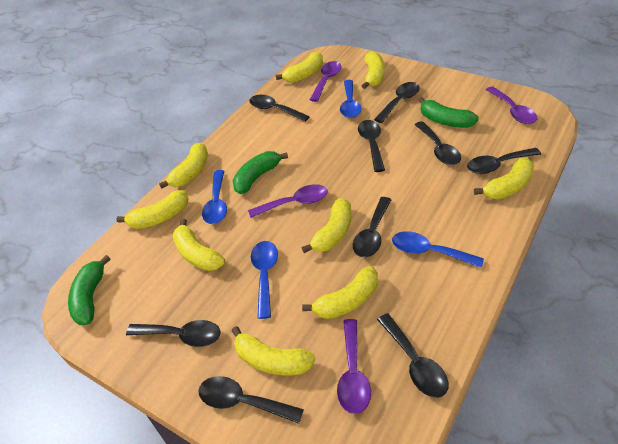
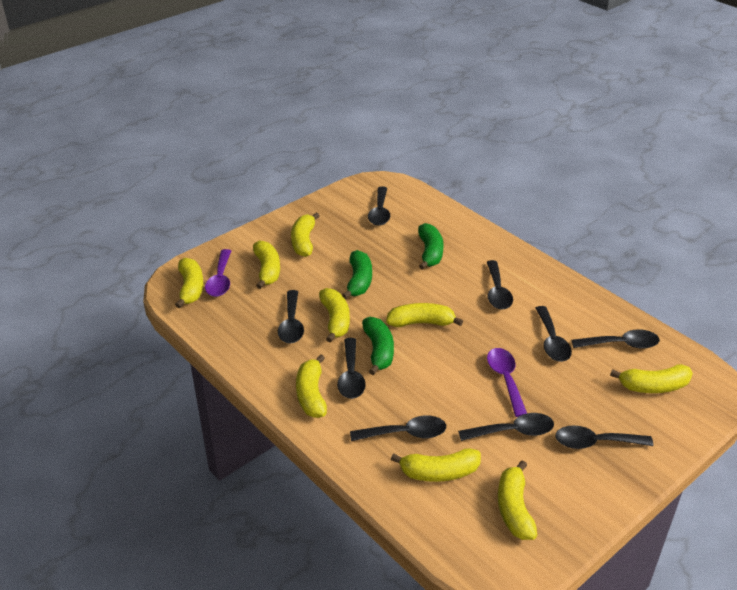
blue spoon: [202,170,227,224] [251,241,278,319] [340,80,362,118] [392,231,484,268] = 4 -> none = 0
purple spoon: [248,184,328,218] [310,61,342,102] [337,319,371,414] [486,86,537,124] = 4 -> [205,249,231,297] [487,348,527,417] = 2

